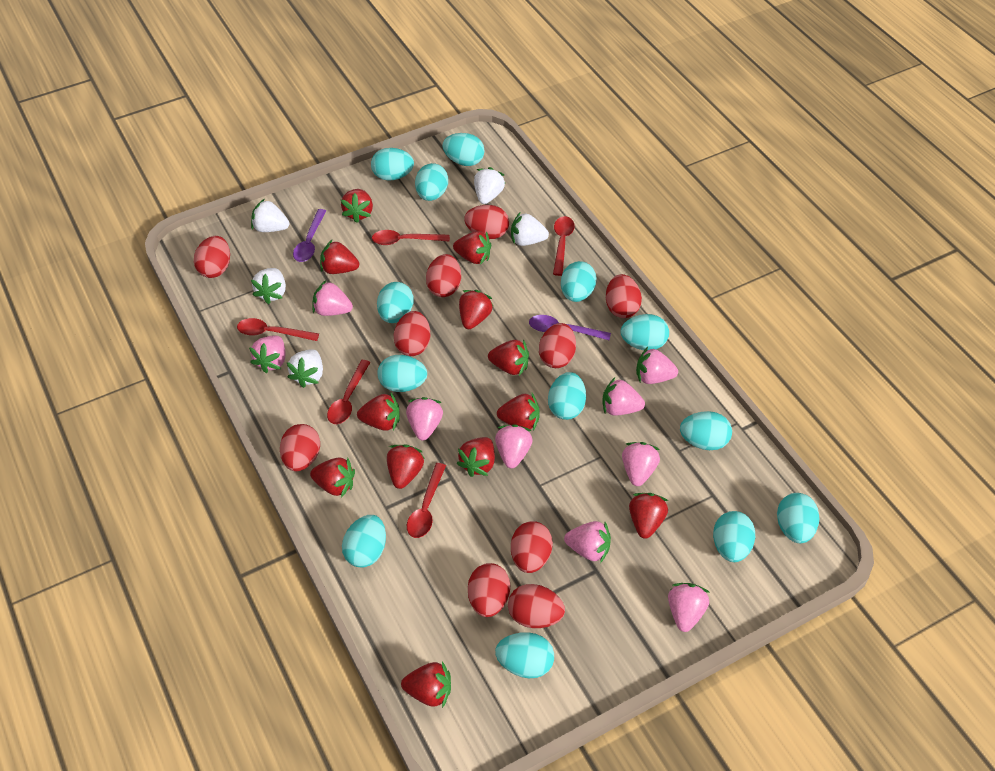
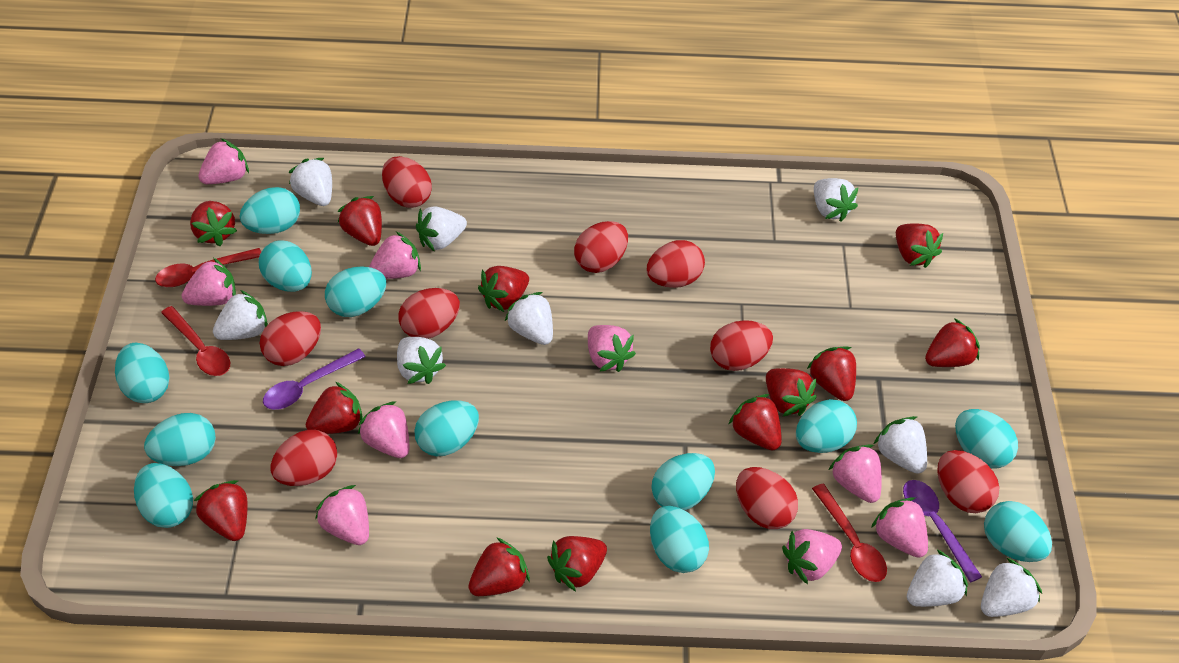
red egg: [194,236,230,278] [280,424,320,471] [394,311,430,356] [426,254,461,297] [464,205,509,239] [468,563,510,617] [508,584,565,628] [511,521,553,573] [539,323,576,368] [606,274,642,318] = 10 -> [260,311,321,366] [271,430,337,486] [382,156,432,208] [398,288,460,339] [574,221,628,273] [647,240,705,288] [710,320,773,371] [736,467,798,529] [937,450,999,513] = 9
red spoon: [237,318,319,341] [327,360,371,424] [372,230,450,245] [407,463,446,538] [553,216,575,276] = 5 -> [155,248,261,287] [161,306,230,376] [812,484,887,582] = 3
turquoise egg: [342,515,386,567] [371,148,414,181] [377,282,414,323] [377,355,427,392] [415,163,448,201] [442,133,485,166] [495,632,554,678] [548,372,586,420] [561,261,596,302] [621,314,669,350] [680,411,732,450] [713,511,755,562] [777,493,819,543] = 13 -> [115,343,169,403] [134,463,193,528] [144,413,216,466] [240,187,300,234] [259,240,312,292] [325,266,387,317] [414,400,479,456] [650,506,709,573] [651,453,715,510] [796,399,857,453] [955,409,1018,468] [984,501,1052,562] = 12
white strawberry: [251,199,289,232] [251,268,286,304] [287,349,323,388] [474,167,505,204] [511,213,549,246] = 5 -> [213,290,268,340] [289,158,332,206] [397,337,446,384] [416,206,467,252] [505,292,553,345] [814,178,858,222] [874,416,927,474] [907,549,968,607] [981,558,1042,617] = 9

